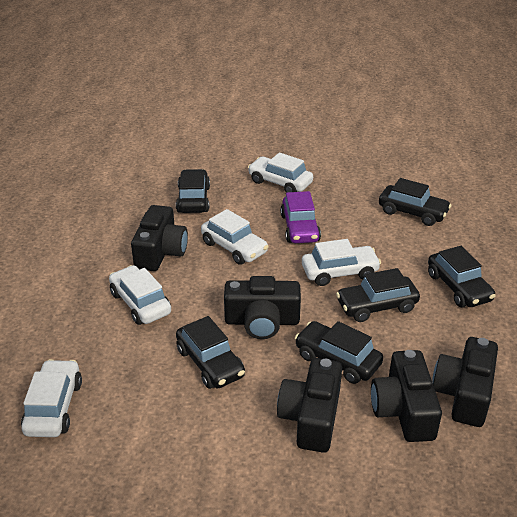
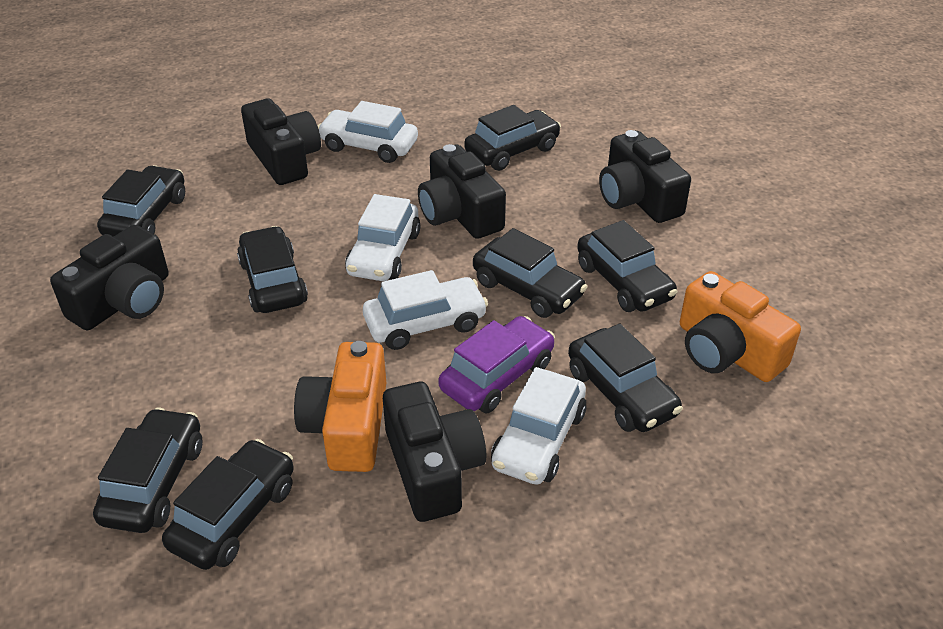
black car: [176,169,210,213] [176,316,245,389] [295,321,383,384] [336,268,420,322] [379,178,451,226] [428,246,496,307] = 6 -> [93,408,202,533] [97,165,185,237] [162,439,294,570] [237,226,308,313] [464,105,561,171] [473,228,587,318] [568,323,683,432] [577,220,677,312] = 8
orange camera: none = 0 -> [294,341,386,472] [680,271,801,382] = 2
white car: [21,359,82,437] [109,265,171,325] [201,209,269,265] [248,153,313,193] [302,239,381,286] = 5 -> [318,101,418,163] [345,194,420,281] [363,270,488,350] [491,367,587,485] = 4

